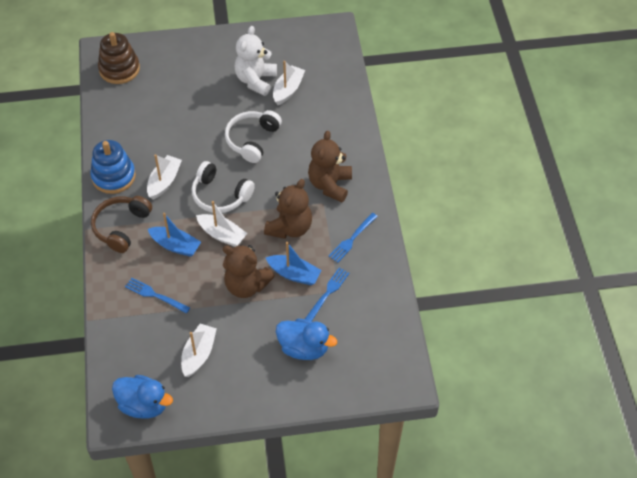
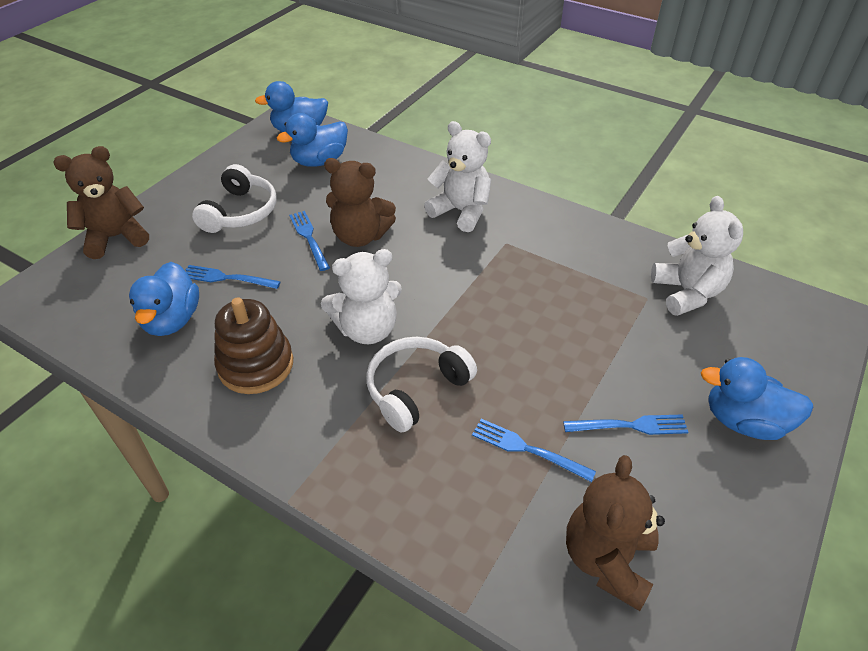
blue boat: [148,213,201,257] [266,242,322,285] = 2 -> none = 0
blue duck: [112,375,173,419] [276,318,337,360] = 2 -> [129,262,199,336] [255,81,328,132] [277,113,348,167] [701,357,813,440] = 4
blue fork: [125,278,190,314] [305,268,350,322] [328,213,378,263] = 3 -> [186,265,281,289] [289,211,330,271] [472,419,596,482] [563,414,689,435] = 4
blue stacking toy: [90,140,136,194] = 1 -> none = 0
brown headphones: [91,196,152,253] = 1 -> none = 0
white boat: [147,154,182,200] [181,324,217,377] [196,201,247,247] [273,61,305,105] = 4 -> none = 0
white teddy bear: [235,26,277,96] = 1 -> [321,249,402,344] [424,121,491,232] [651,196,743,316] = 3

